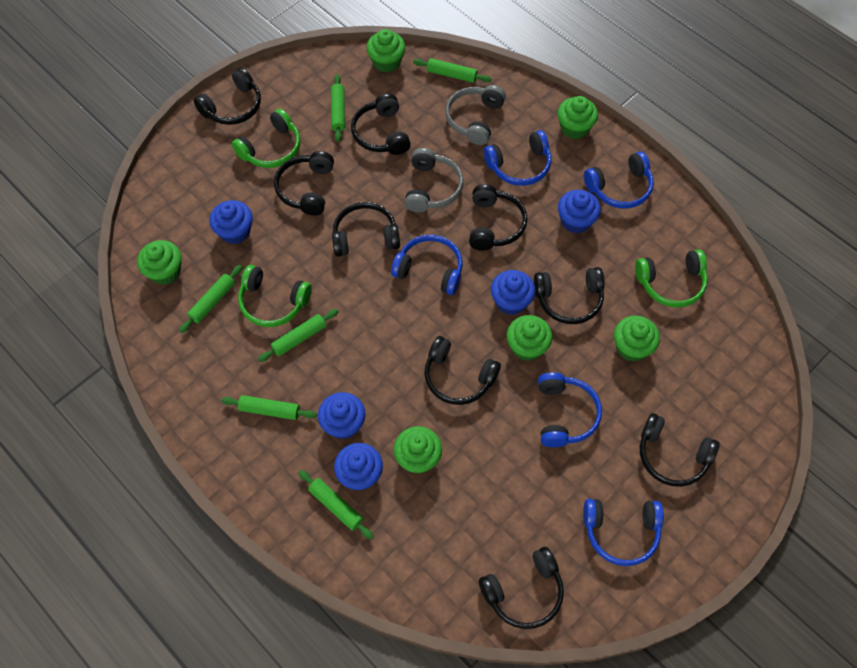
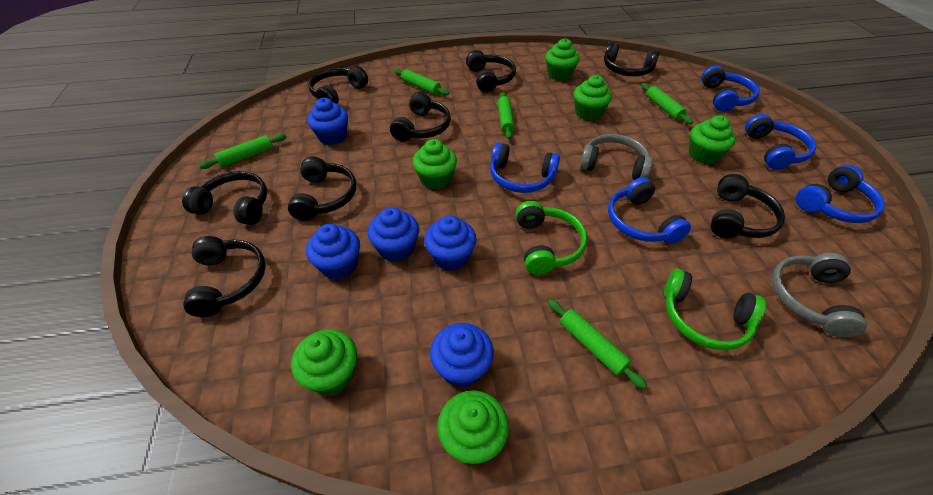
black headphones: [194,68,261,125] [274,151,334,216] [332,202,400,257] [351,94,411,155] [424,336,501,405] [469,184,527,251] [478,547,564,629] [534,267,605,324] [640,413,720,487] = 9 -> [182,171,267,225] [183,236,266,317] [288,156,356,221] [308,66,368,104] [390,92,451,142] [466,50,516,93] [604,42,660,76] [711,174,785,238] = 8
green headphones: [232,109,301,168] [238,265,312,327] [635,249,708,307] = 3 -> [516,201,587,275] [664,269,766,350] = 2
green rolling pin: [179,265,243,333] [221,395,317,420] [258,309,339,362] [298,470,374,540] [331,74,345,142] [413,58,491,83] = 6 -> [199,134,286,169] [394,69,449,96] [498,92,515,139] [548,299,647,389] [641,83,693,124] = 5

